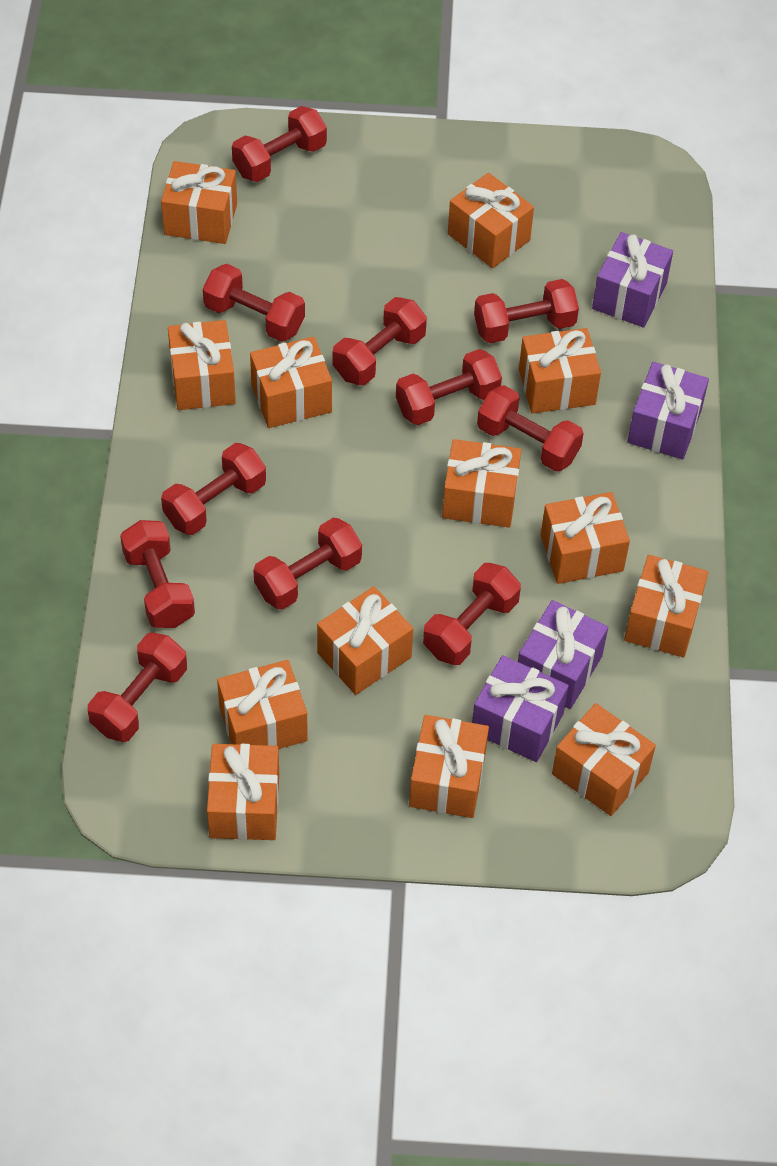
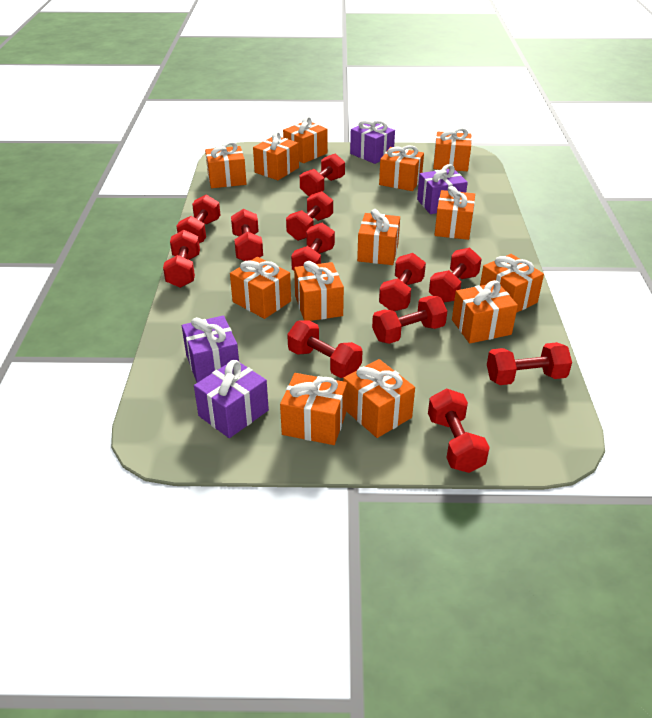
red dumbbell: [88,633,187,742] [120,520,195,628] [161,443,266,535] [203,264,305,342] [232,106,327,182] [254,518,362,610] [332,297,427,385] [396,349,502,425] [423,563,521,665] [474,279,579,343] [477,385,584,472] = 11 -> [163,230,200,288] [176,194,220,243] [231,209,263,261] [286,191,333,241] [287,321,363,378] [291,223,335,271] [300,154,345,196] [372,296,447,344] [379,253,426,311] [428,389,490,473] [429,248,482,303] [487,342,572,385] = 12

